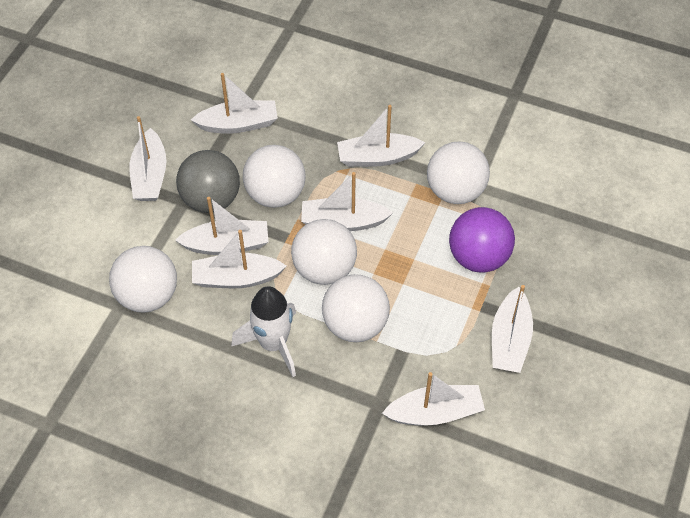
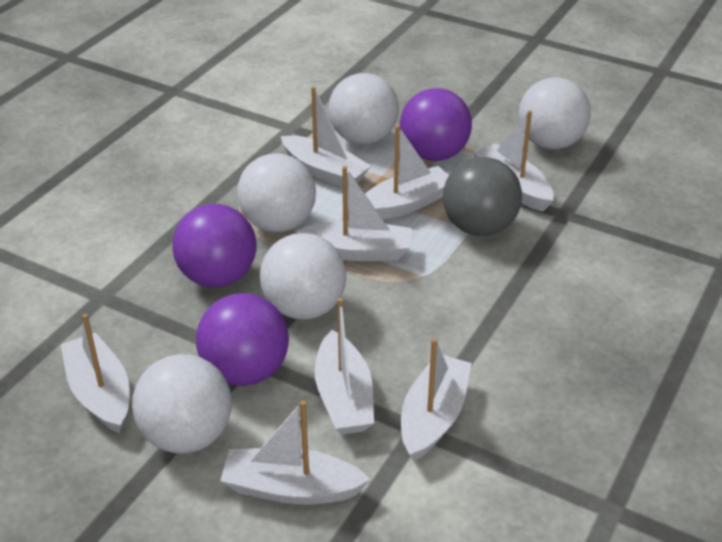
purple ball: [449,207,515,273] = 1 -> [172,204,256,287] [196,293,289,386] [400,88,472,161] = 3
white rocket: [231,286,296,377] = 1 -> none = 0

